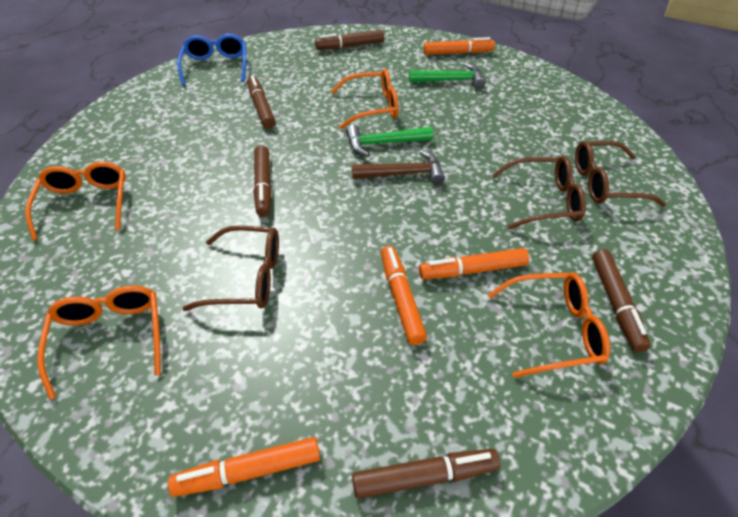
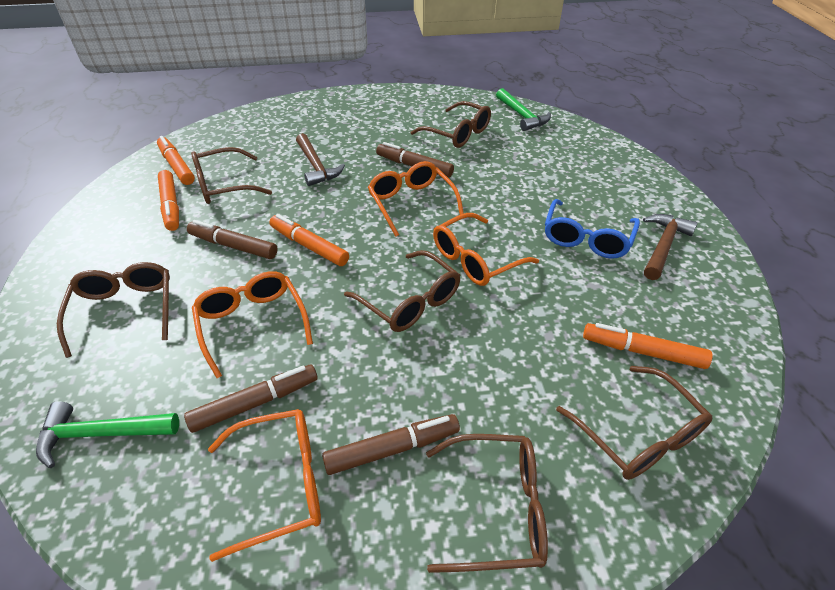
brown glasses: [182,225,279,311] [492,156,586,229] [575,141,666,207] = 3 -> [57,262,170,358] [191,147,272,204] [344,250,460,332] [411,101,491,148] [426,434,548,573] [556,366,712,480] = 6
brown hammer: [352,150,445,185] = 1 -> [296,133,345,186] [643,214,698,280] = 2
brown marker: [247,75,275,128] [254,145,272,217] [315,30,384,50] [352,449,500,499] [592,249,651,352] = 5 -> [184,364,318,433] [187,220,278,259] [322,414,460,475] [376,142,454,178] = 4

